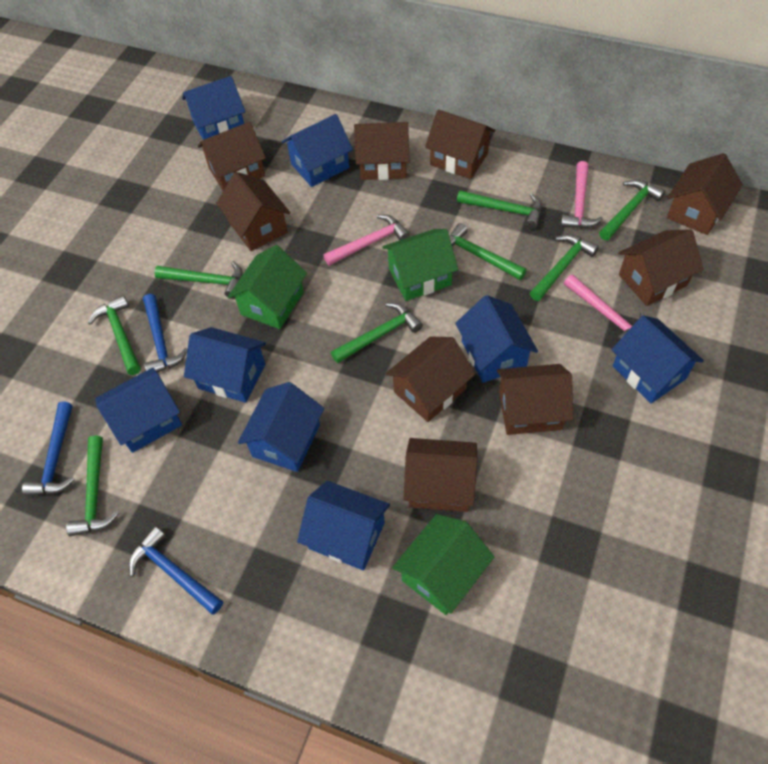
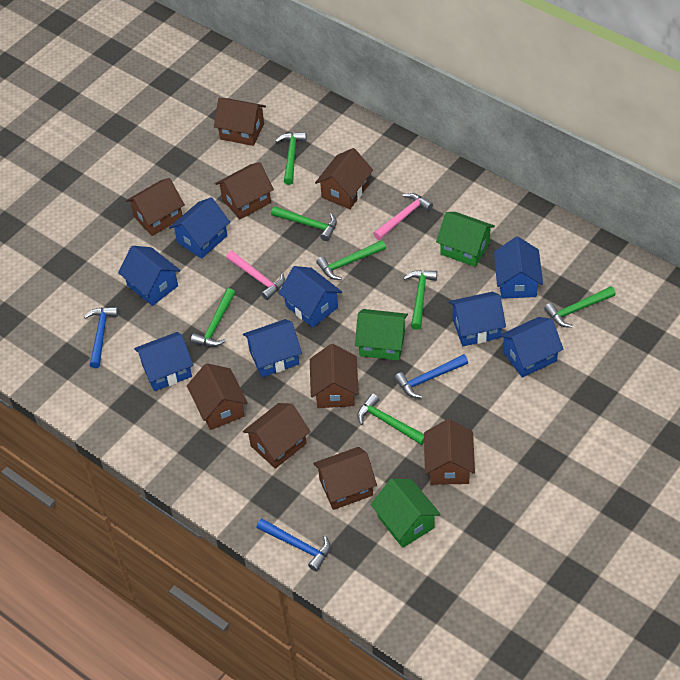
green hammer: [66,435,119,536] [88,295,141,375] [154,261,243,299] [331,303,423,363] [449,223,527,280] [457,190,542,229] [530,234,599,301] [599,179,665,240] = 8 -> [191,288,235,347] [271,206,337,241] [275,132,307,185] [316,240,386,280] [357,393,424,445] [403,270,437,330] [544,286,616,328] = 7
pink hammer: [323,214,410,266] [560,161,603,228] [564,274,645,343] = 3 -> [226,251,285,300] [373,193,433,240] = 2

